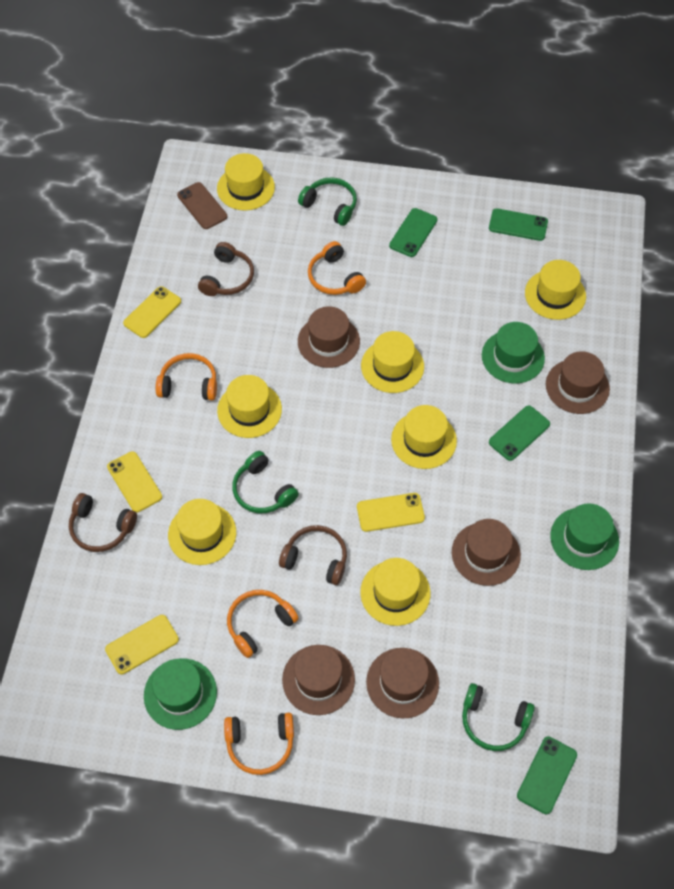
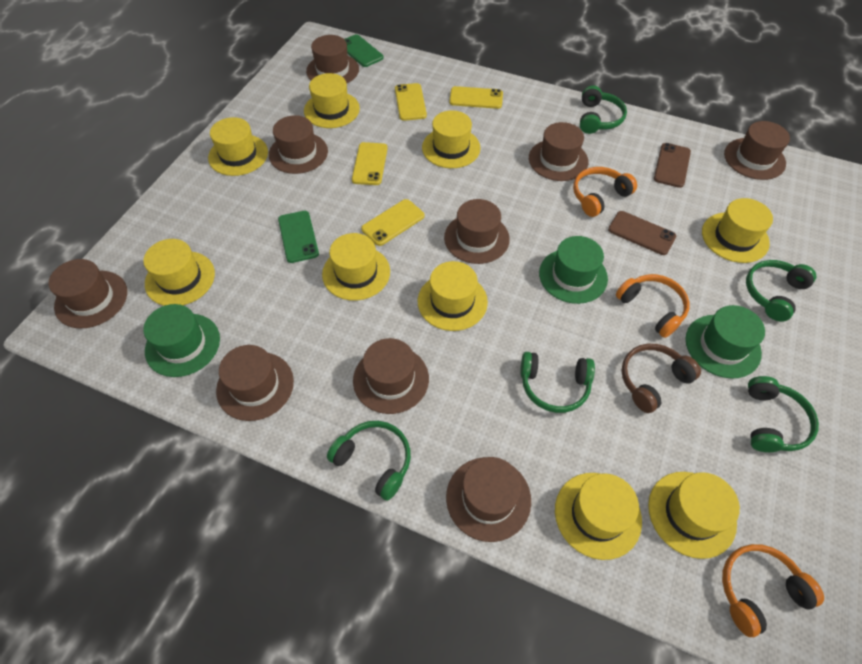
brown hat: [282,645,355,715] [298,306,360,368] [366,648,439,718] [452,519,521,586] [546,351,610,414] = 5 -> [49,259,127,328] [216,345,294,421] [269,115,328,174] [306,35,359,83] [353,338,429,414] [444,199,510,264] [446,457,531,542] [529,122,588,181] [724,121,790,180] = 9
brown headphones: [69,493,137,552] [198,242,254,296] [279,525,347,585] = 3 -> [621,344,701,413] = 1
brown phone: [177,182,227,229] = 1 -> [608,211,676,255] [654,143,691,188] = 2
green headphones: [232,451,299,513] [298,177,357,226] [462,683,535,751] = 3 -> [327,421,411,501] [520,352,595,413] [580,85,627,134] [746,260,816,322] [748,376,819,452] = 5
green phone: [389,208,437,257] [489,208,548,241] [489,406,550,461] [517,737,577,814] = 4 -> [278,211,319,263] [344,34,384,67] = 2
orange headphones: [156,353,217,401] [224,713,294,775] [227,590,299,658] [308,241,366,295] = 4 -> [573,167,637,217] [616,274,690,338] [722,544,824,637] = 3
yellow hat: [168,499,236,565] [217,153,275,211] [217,375,282,438] [360,558,430,626] [361,331,424,393] [391,405,457,469] [525,260,586,320] = 7 -> [143,239,215,306] [208,117,268,176] [304,73,360,128] [322,233,390,301] [418,261,488,331] [422,110,481,168] [555,473,642,560] [648,472,740,559] [702,198,773,263] = 9

